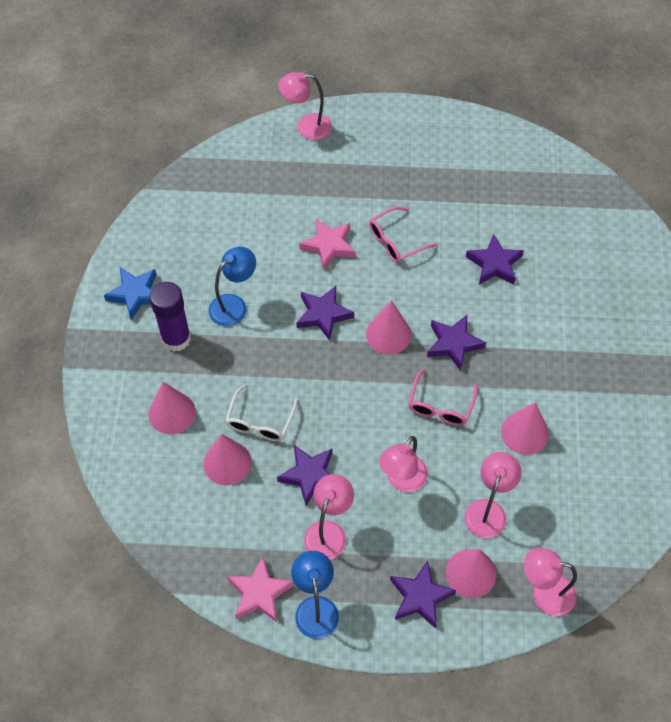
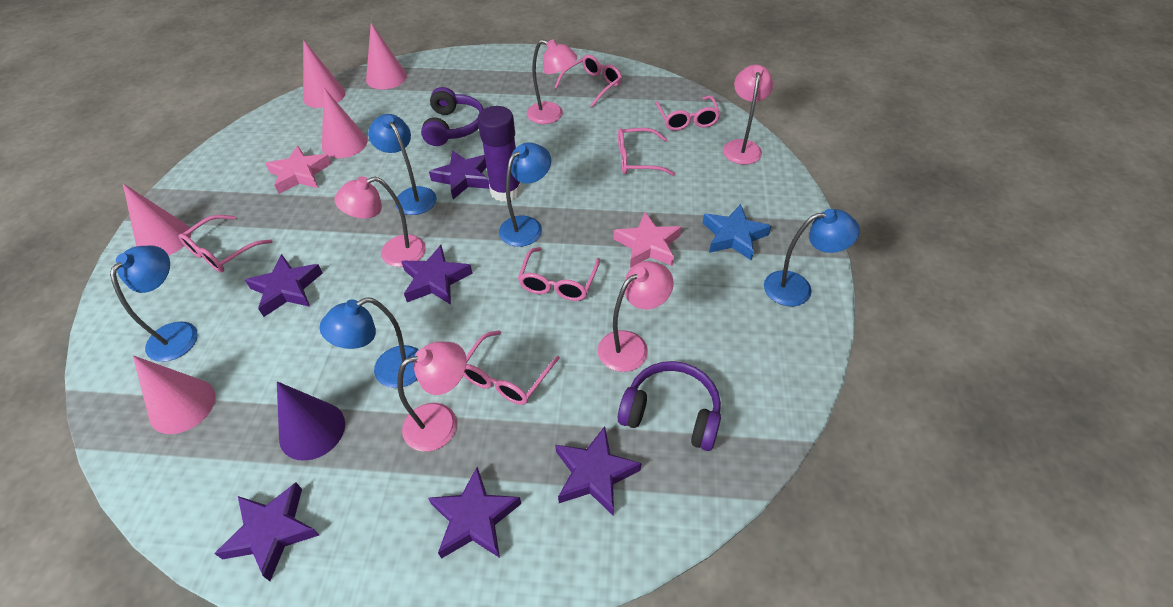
blue lamp: [209,247,256,326] [291,551,339,639] = 2 -> [110,246,198,362] [320,297,418,388] [368,114,437,215] [499,142,551,247] [764,209,860,306] = 5
pink glasses: [369,206,437,263] [408,368,478,426] = 2 -> [178,215,272,272] [463,330,560,405] [518,247,600,301] [555,55,622,107] [618,128,675,176] [655,96,721,131] = 6
purple cone: none = 0 -> [277,381,345,461] = 1
purple headphones: none = 0 -> [421,87,483,146] [618,361,721,451] = 2
purple star: [277,445,332,506] [296,286,354,341] [390,561,456,629] [427,315,486,371] [466,234,524,285] = 5 -> [214,483,319,581] [245,254,322,317] [401,245,472,305] [428,467,521,559] [429,150,489,199] [555,426,641,516] = 6
white glasses: [225,384,298,441] = 1 -> none = 0

